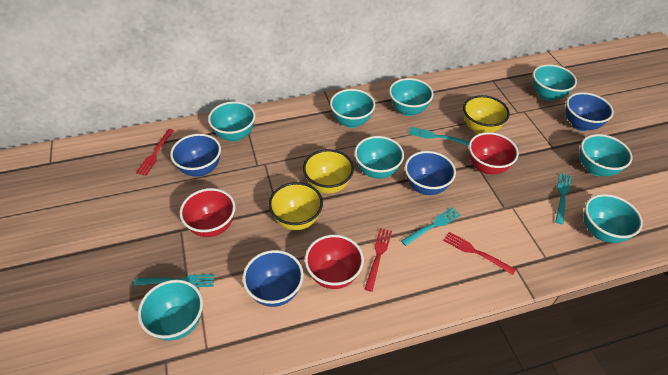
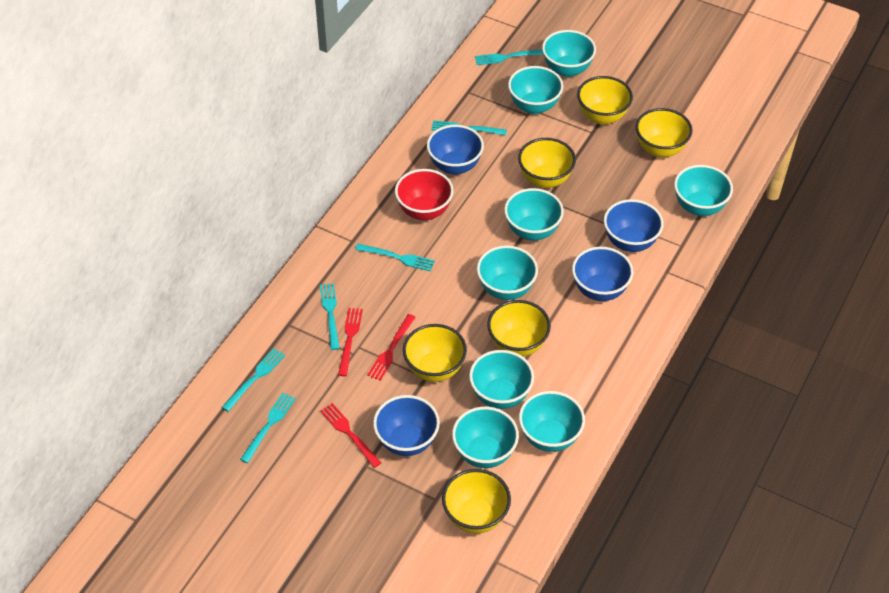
red bowl: [179,188,236,237] [305,234,364,289] [469,132,519,174] = 3 -> [395,169,454,220] = 1
turquoise fork: [134,274,215,287] [401,207,461,246] [409,127,470,146] [555,173,571,224] = 4 -> [222,349,285,412] [240,393,296,463] [320,283,340,350] [355,244,435,272] [431,120,507,135] [475,50,544,65] = 6
yellow bowl: [269,182,323,230] [303,149,354,194] [463,95,510,134] = 3 -> [403,324,467,382] [442,469,511,534] [487,300,551,356] [518,138,576,188] [577,76,633,124] [636,108,693,158] = 6

